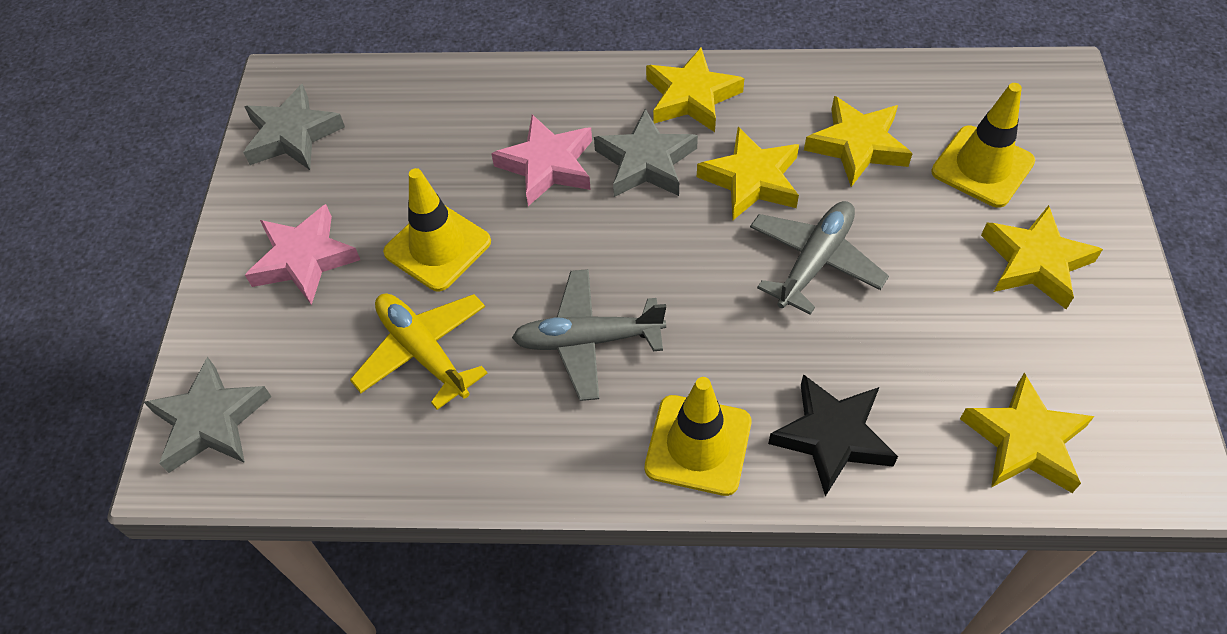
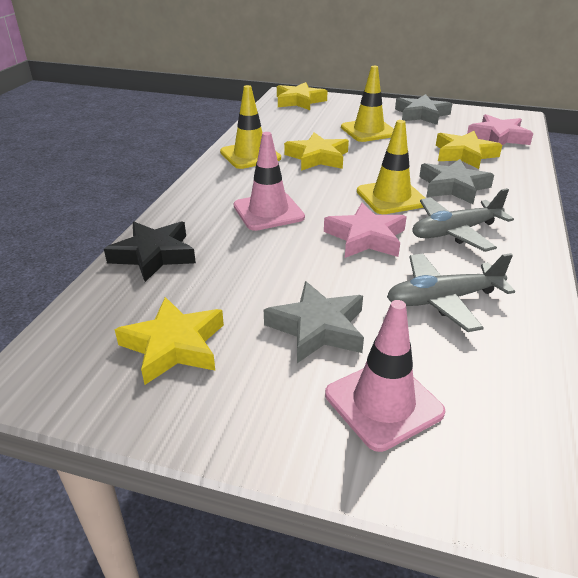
pink traffic cone: none = 0 -> [234,132,305,231] [325,300,445,452] = 2
yellow plane: [350,293,488,410] = 1 -> none = 0
yellow star: [646,47,744,132] [697,127,799,220] [804,96,913,187] [960,373,1094,493] [981,205,1103,309] = 5 -> [115,297,224,385] [277,82,328,110] [284,132,349,171] [436,131,502,169] = 4

